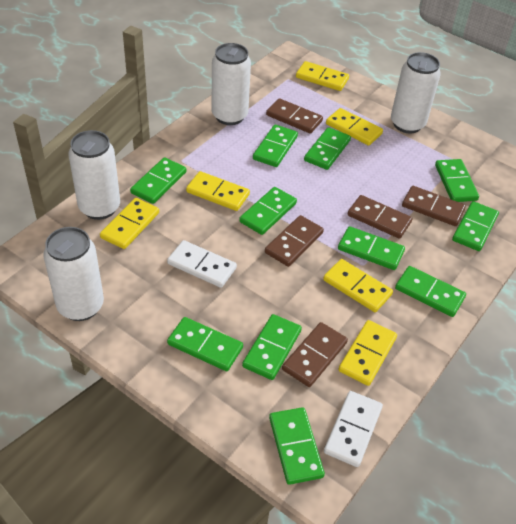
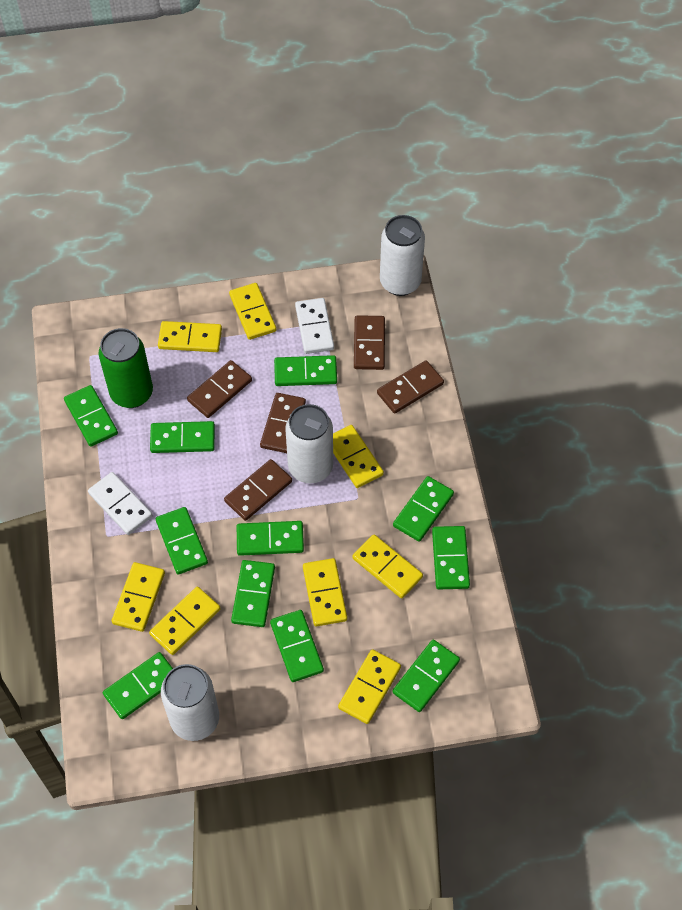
green can: none = 0 -> [99,328,153,408] = 1
white can: [44,227,104,321] [69,130,120,220] [211,43,251,125] [391,52,441,133] = 4 -> [161,664,219,741] [285,404,333,483] [380,215,425,296] = 3
yellow domino: [100,198,159,249] [186,171,250,211] [296,61,349,91] [323,259,393,312] [326,108,383,146] [338,320,397,386] = 6 -> [112,562,165,632] [149,587,221,655] [158,321,222,352] [229,283,276,340] [303,558,347,626] [333,425,384,488] [338,649,401,724] [352,535,423,598] = 8

